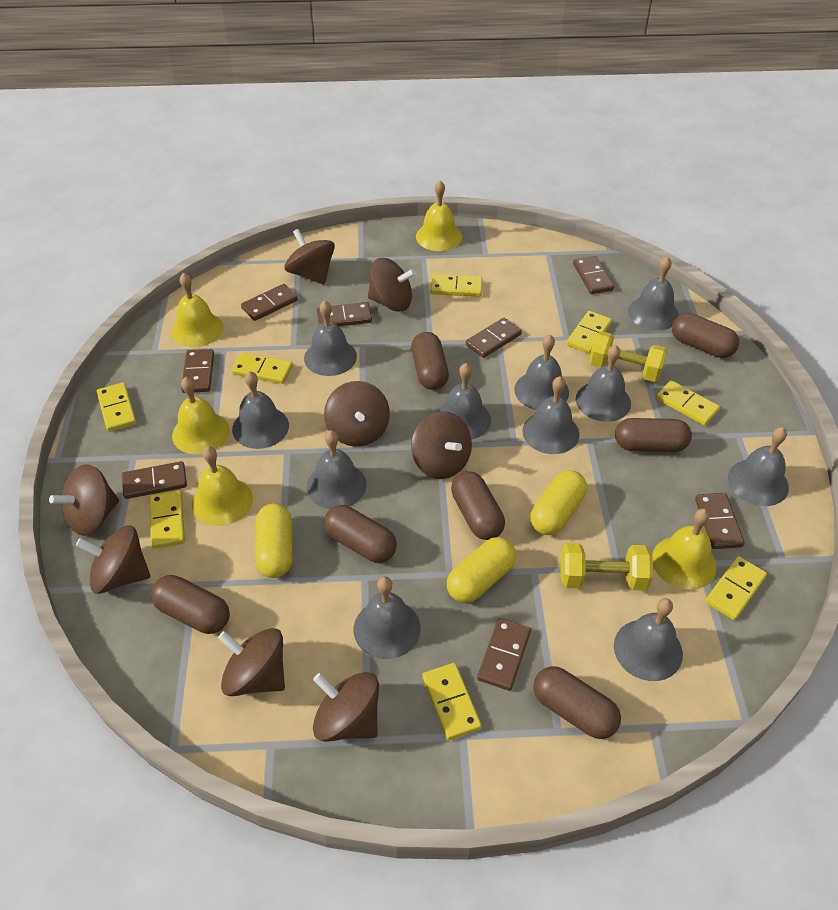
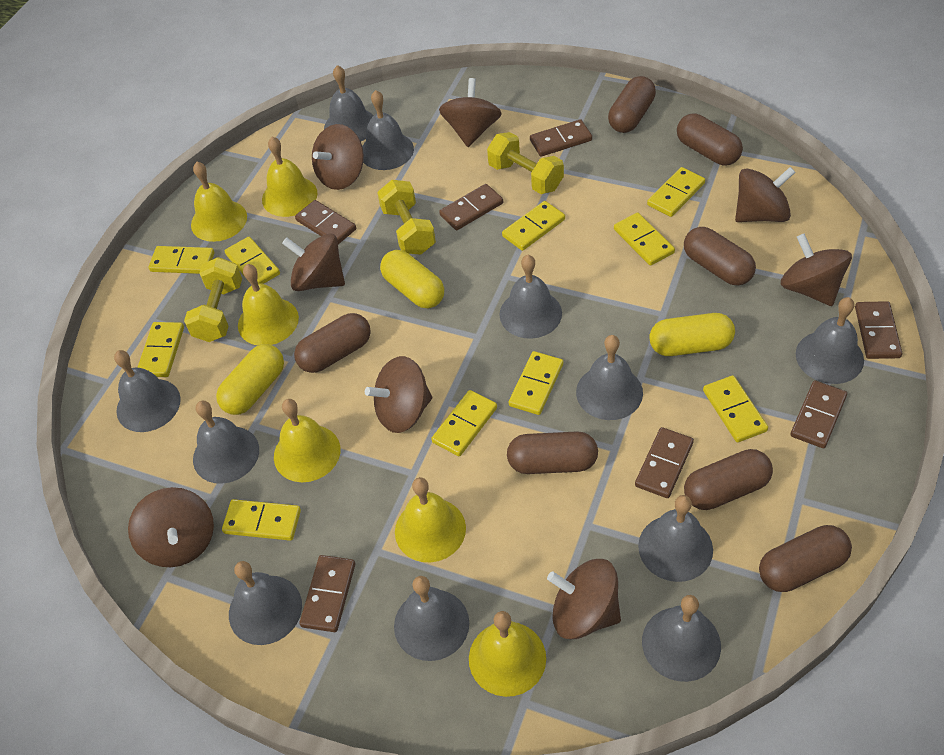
brown domino: [122,461,187,499] [181,349,214,393] [241,284,298,321] [317,302,372,326] [466,318,522,358] [477,618,531,691] [573,256,614,294] [695,493,745,549] = 8 -> [295,200,356,244] [299,555,355,632] [439,184,503,230] [530,119,592,157] [635,427,694,498] [790,381,847,448] [855,301,902,359] = 7
yellow bell: [171,273,223,347] [172,377,230,455] [192,446,253,526] [416,181,462,251] [652,509,717,590] = 5 -> [191,162,247,242] [238,264,299,345] [262,137,318,217] [274,399,340,482] [395,477,466,562] [469,611,546,697] = 6
yellow domino: [97,382,136,432] [149,490,185,549] [232,352,293,384] [422,663,482,740] [430,274,483,297] [566,311,612,354] [656,380,720,426] [705,556,767,620] = 8 -> [137,322,184,377] [149,246,215,274] [222,499,301,541] [225,237,280,284] [431,390,497,456] [502,201,565,251] [509,351,563,415] [614,213,675,266] [647,167,705,217] [703,375,768,443] = 10
yellow dumbbell: [560,543,653,591] [589,331,667,382] = 2 -> [184,257,242,342] [377,180,436,255] [487,132,564,194] = 3

